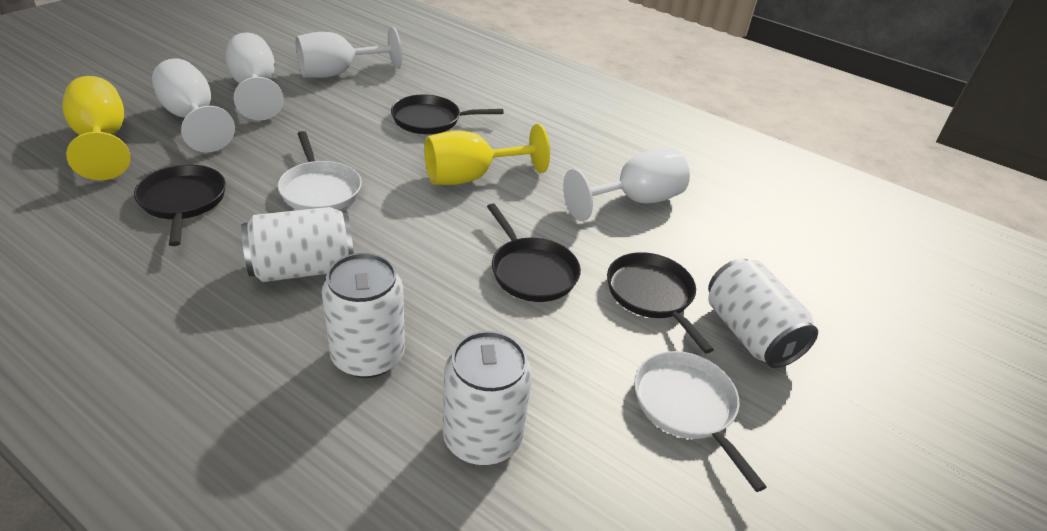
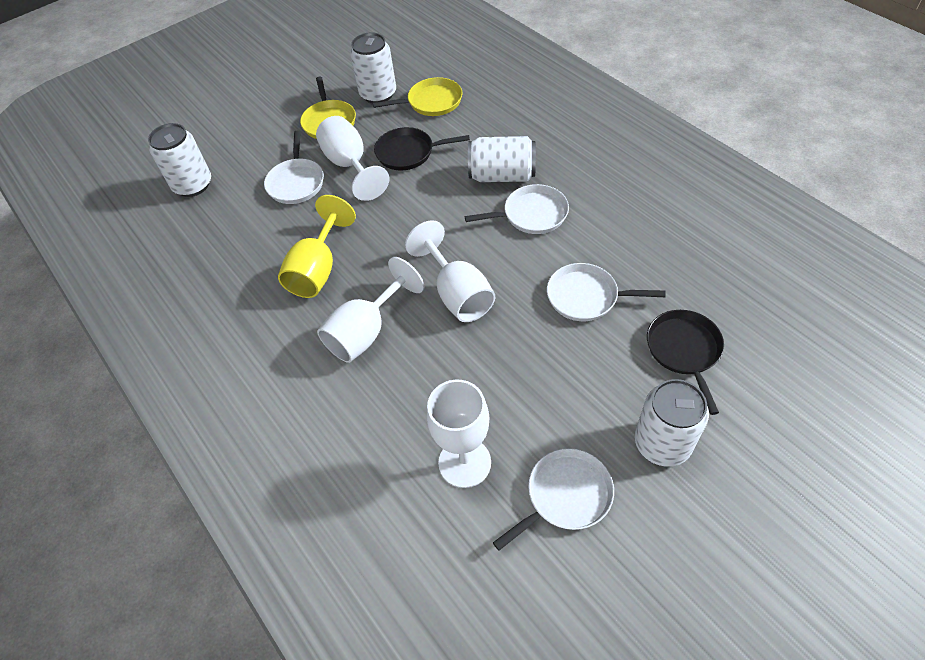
black pan: [134,165,226,246] [391,94,504,134] [487,203,581,302] [607,252,714,354] = 4 -> [374,127,470,170] [647,310,724,415] = 2
white pan: [278,131,362,210] [634,351,767,492] = 2 -> [264,130,324,204] [465,184,569,234] [493,448,614,551] [547,263,666,321] = 4
yellow goblet: [62,76,130,180] [424,124,550,185] = 2 -> [278,195,356,298] = 1
yellow pan: none = 0 -> [300,77,356,139] [373,77,462,116] = 2

